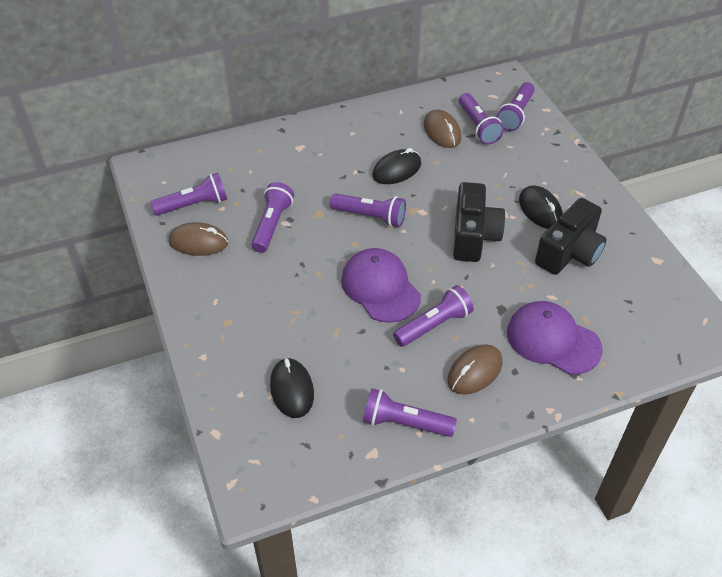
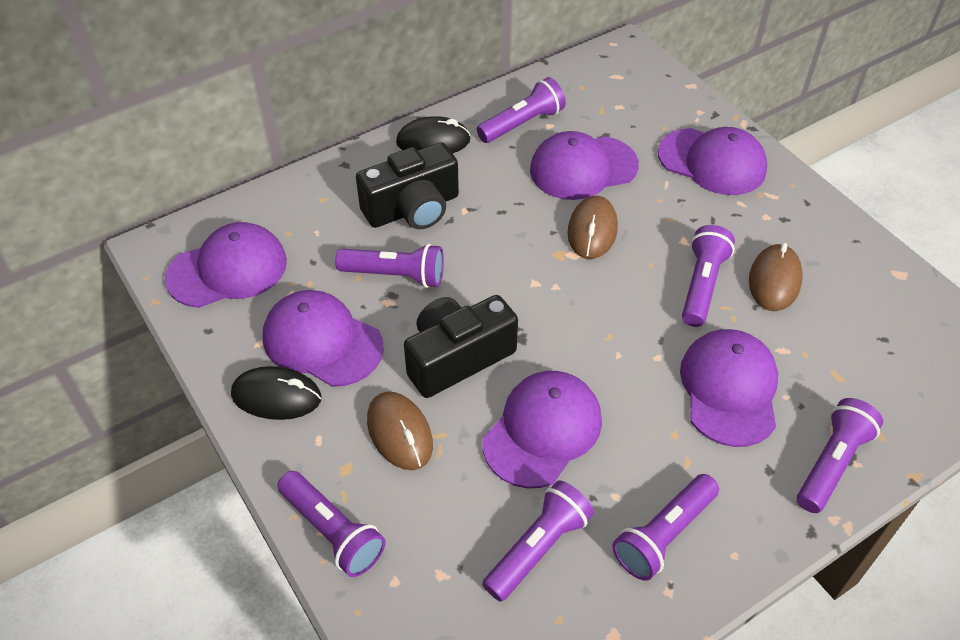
black mouse: [270,358,314,418] [372,148,421,184] [519,185,563,229] = 3 -> [231,366,321,420] [396,116,471,153] = 2
purple cap: [341,248,421,323] [507,301,602,375] = 2 -> [165,222,287,308] [263,290,384,387] [483,371,602,488] [530,131,639,200] [658,127,767,195] [680,329,778,447] = 6

